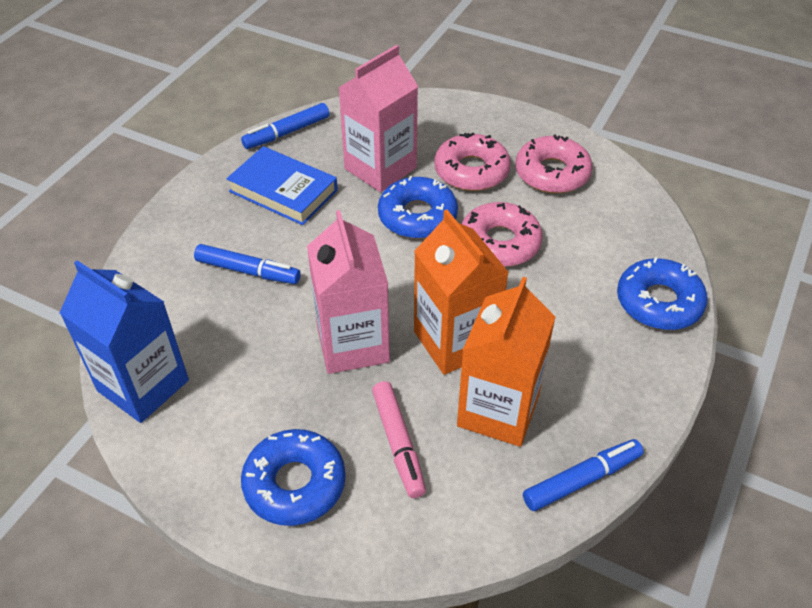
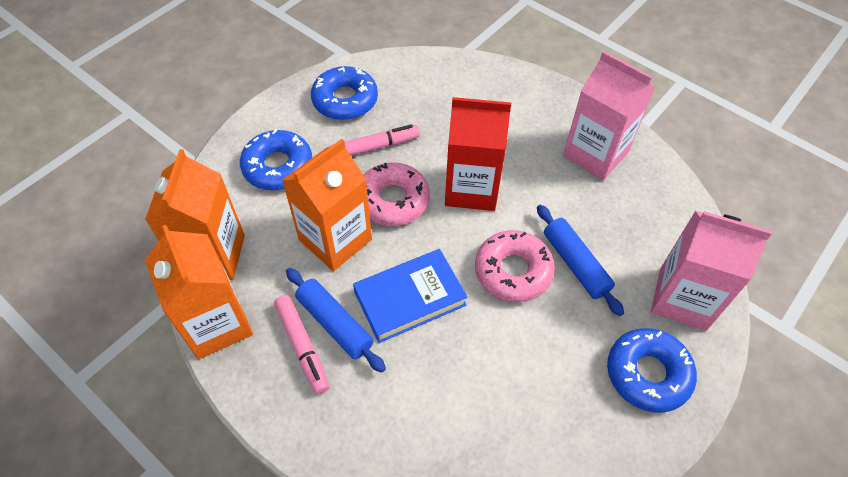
blue carton: [60,260,189,423] = 1 -> none = 0
blue marker: [194,244,301,284] [241,103,329,149] [523,439,644,511] = 3 -> none = 0
blue rolling pin: none = 0 -> [286,268,386,373] [537,205,624,316] = 2
orange carton: [414,210,509,375] [457,277,555,447] = 2 -> [145,149,245,280] [145,225,253,359] [282,139,372,271] = 3
pink donut: [434,133,511,191] [462,202,543,267] [515,134,593,194] = 3 -> [364,162,430,226] [475,230,555,302] = 2
pink marker: [372,381,426,498] = 1 -> [274,295,329,394] [330,124,420,156] = 2
red carton: none = 0 -> [445,97,511,211] = 1

